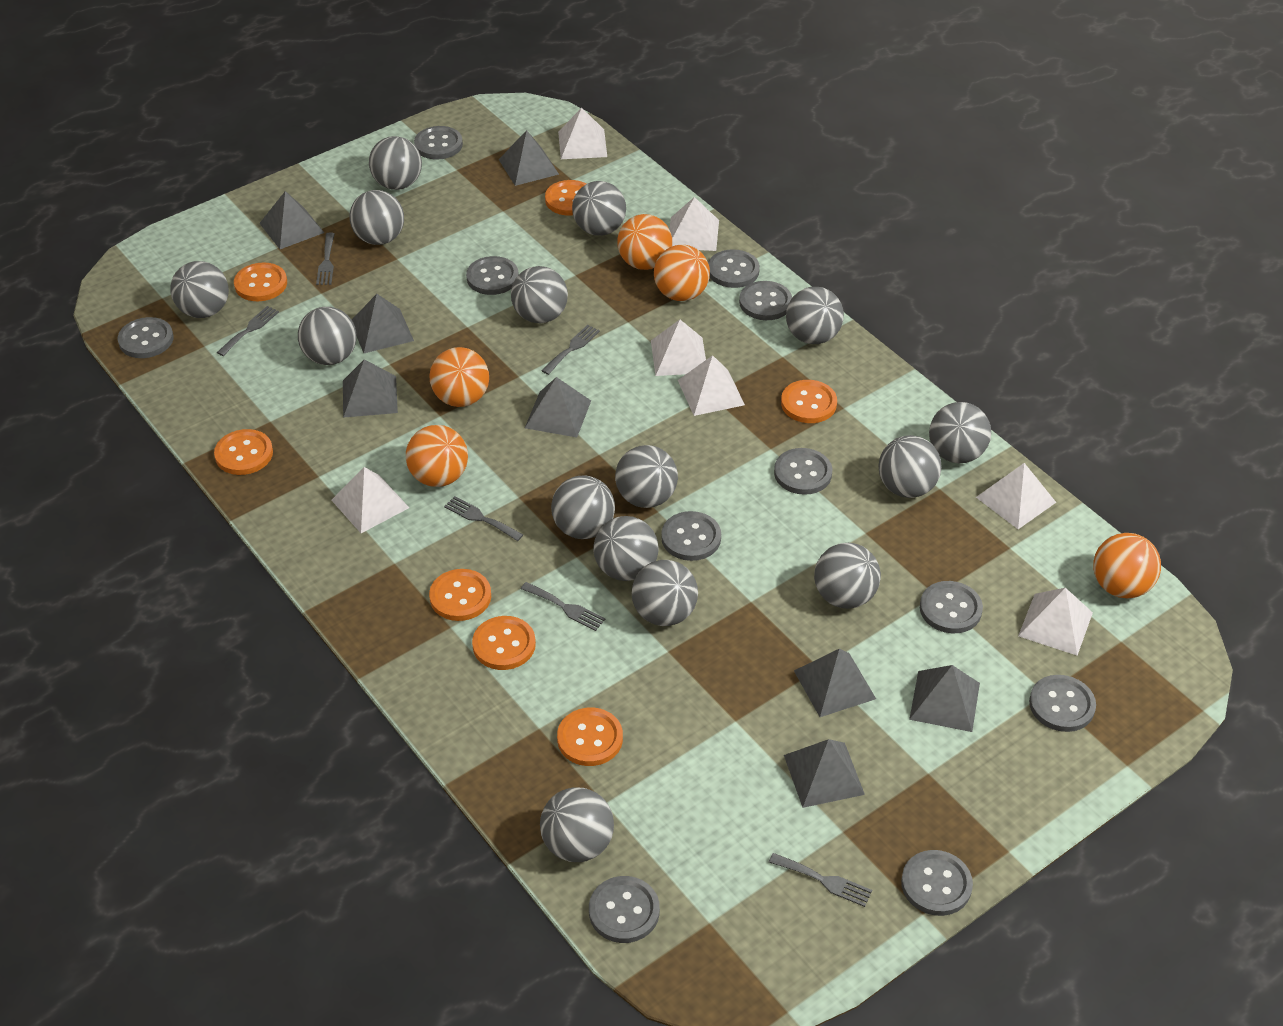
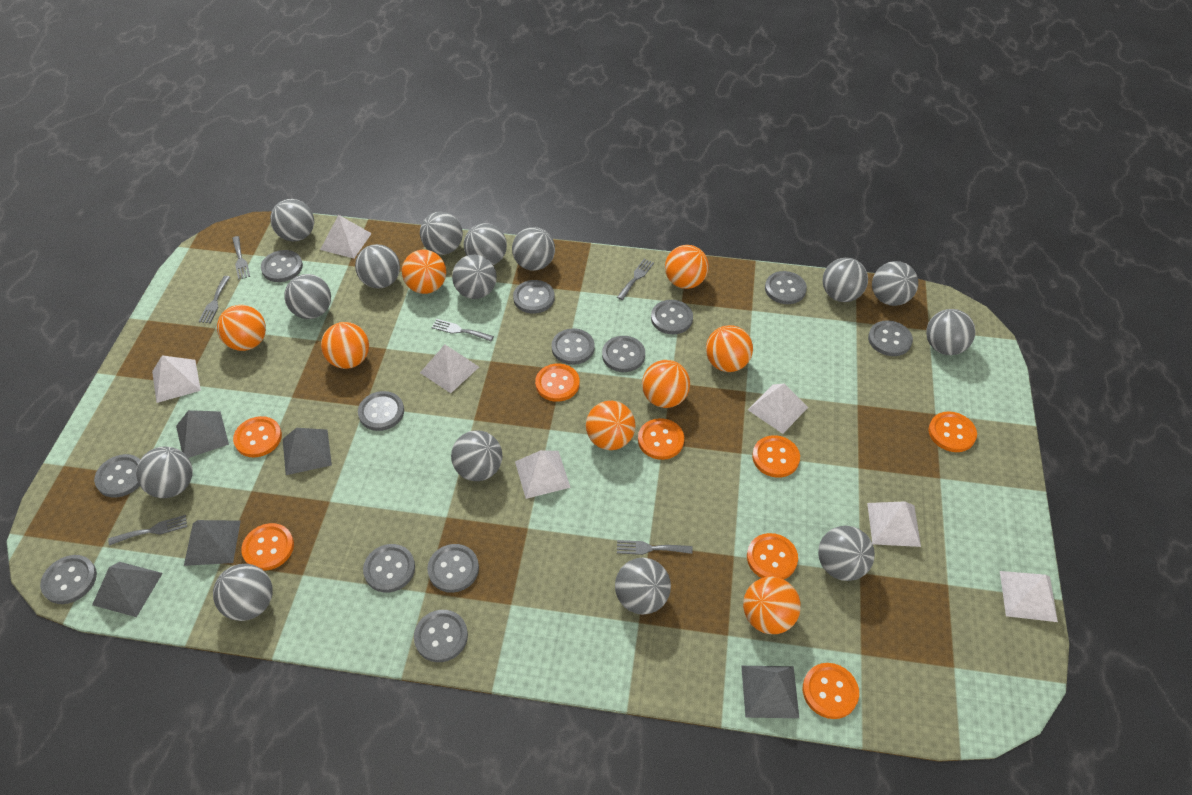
grey button: [118,317,174,358] [414,126,463,160] [466,256,519,295] [589,876,660,943] [661,511,721,561] [708,249,760,288] [739,281,792,320] [774,448,832,495] [901,850,973,916] [920,581,983,633] [1029,675,1096,732] = 11 -> [40,555,97,604] [94,454,140,498] [261,250,303,282] [358,391,404,431] [363,544,415,593] [414,610,468,662] [427,544,479,593] [513,280,555,314] [552,328,595,365] [602,336,645,372] [651,300,693,334] [765,271,807,304] [868,320,913,356] = 13
grey pyramid: [259,191,324,249] [343,359,398,418] [352,294,414,353] [499,130,559,186] [525,377,591,437] [784,739,865,808] [794,648,876,717] [909,665,980,732] = 8 -> [92,562,163,617] [176,410,229,458] [184,520,241,566] [283,428,332,475] [741,666,799,718] = 5
orange ball: [406,425,468,487] [429,347,489,407] [617,214,672,270] [654,245,710,301] [1093,533,1161,598] = 5 -> [217,305,266,351] [321,322,369,369] [402,250,446,294] [586,401,636,450] [642,360,690,408] [665,245,709,289] [706,325,753,372] [743,577,801,634] = 8
orange button: [214,429,273,475] [234,262,287,301] [429,569,491,621] [472,616,536,670] [545,180,586,216] [557,707,623,766] [781,380,837,423] = 7 -> [233,416,282,457] [241,523,294,571] [535,363,580,402] [638,418,684,460] [747,533,798,579] [752,435,800,478] [803,663,859,719] [928,411,977,452] = 8

